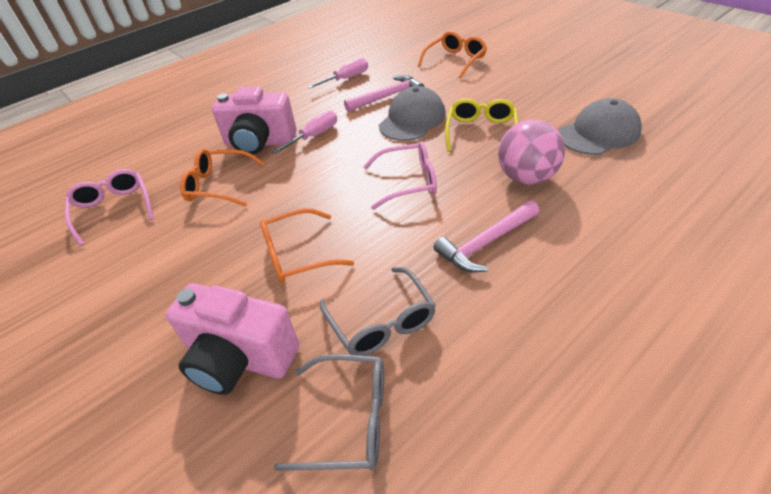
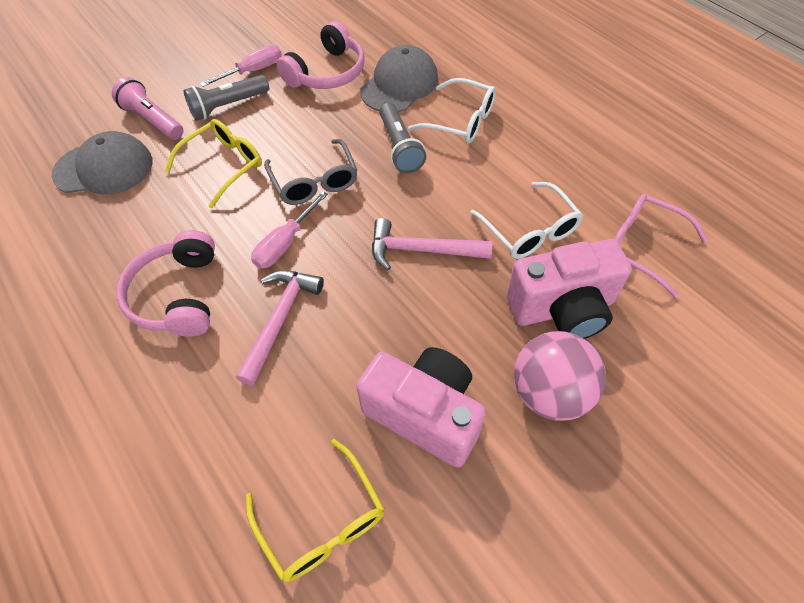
grey flashlight: none = 0 -> [183,75,269,121] [379,102,426,173] = 2
grey glasses: [274,354,384,471] [320,267,436,356] = 2 -> [264,139,357,205] = 1
orange glasses: [180,149,265,207] [260,208,354,284] [418,31,487,79] = 3 -> none = 0
pink flashlight: none = 0 -> [112,77,184,140] = 1
pink glasses: [65,169,154,246] [363,141,437,210] = 2 -> [614,194,708,298] = 1
pink headphones: none = 0 -> [117,230,215,337] [277,21,365,89] = 2
white glasses: none = 0 -> [408,78,496,143] [470,182,583,259] = 2
yellow glasses: [445,98,518,152] = 1 -> [165,119,262,208] [246,439,385,582] = 2

